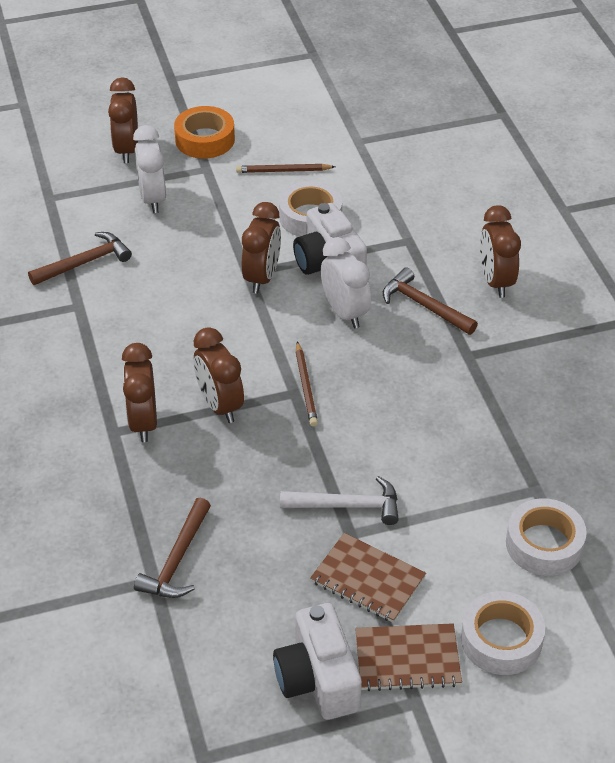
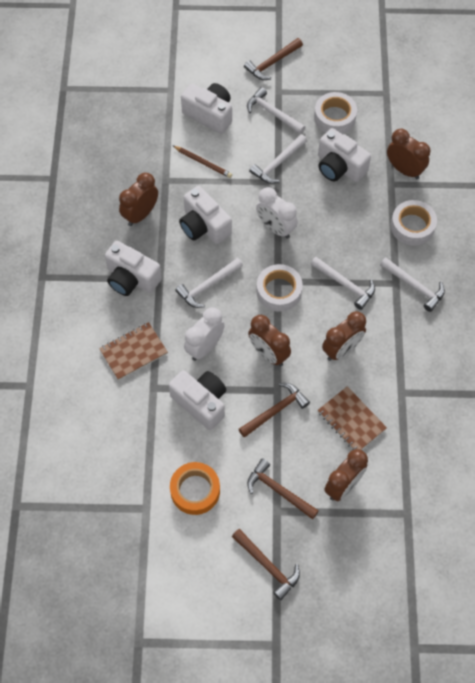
brown hammer: [28,232,132,285] [134,498,211,598] [383,267,478,335] = 3 -> [232,529,300,600] [239,383,310,438] [244,38,303,80] [247,458,319,519] = 4
brown pencil: [236,164,335,173] [296,341,318,426] = 2 -> [172,145,232,178] = 1
white camera: [273,603,362,720] [293,203,367,275] = 2 -> [105,241,162,296] [169,370,226,430] [179,186,232,244] [181,83,232,134] [318,128,371,182] = 5
white hammer: [280,476,399,525] = 1 -> [175,258,243,308] [247,87,305,134] [249,134,307,184] [310,257,375,310] [380,257,445,312] = 5

